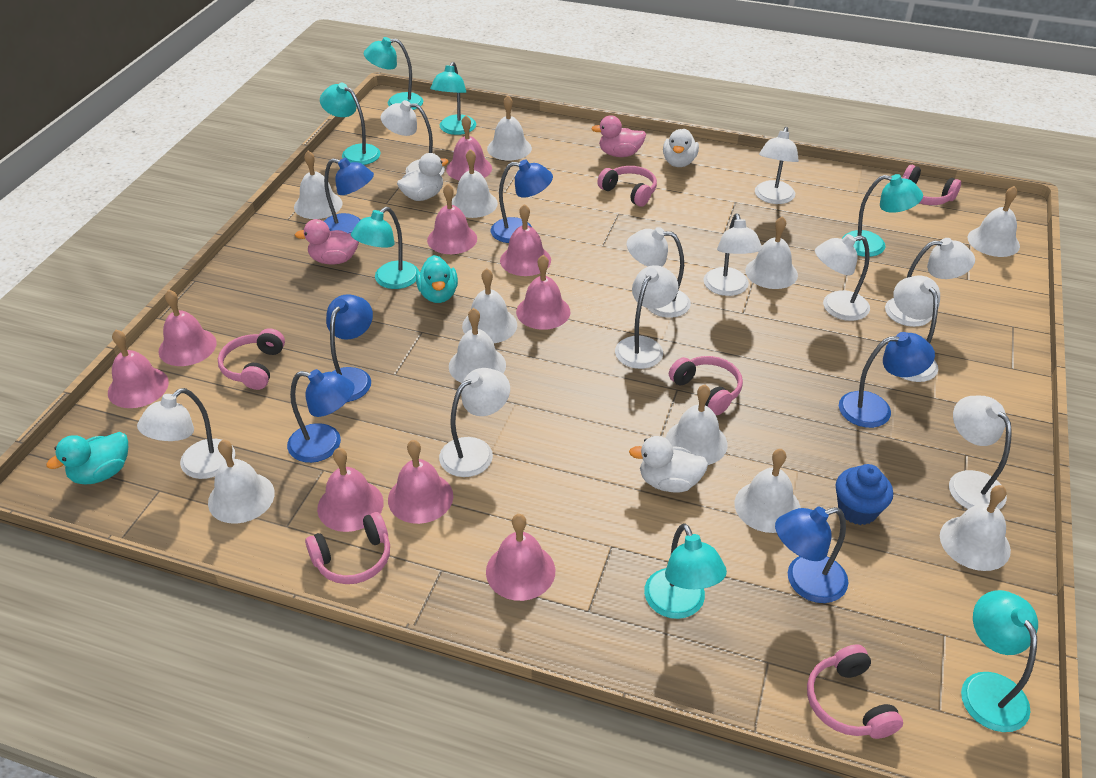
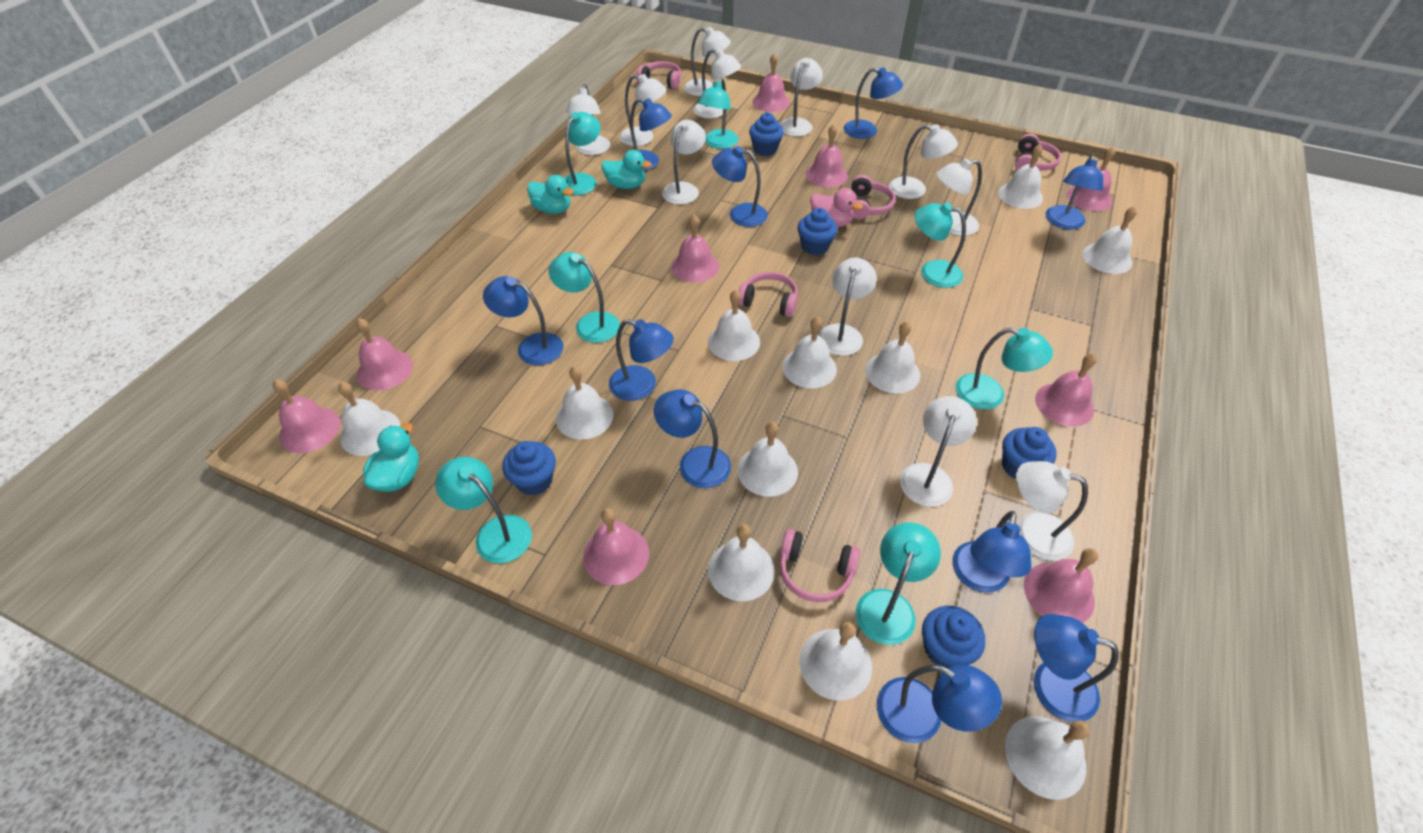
blue cupcake: [836,464,893,525] = 1 -> [502,441,556,495] [749,112,784,156] [797,208,837,255] [922,606,985,668] [1002,427,1056,479] = 5
blue lamp: [287,369,355,463] [324,158,374,234] [326,294,373,402] [490,160,553,243] [775,507,848,603] [839,332,935,428] = 6 -> [483,276,563,365] [609,319,674,401] [630,98,672,171] [654,389,731,488] [712,146,768,227] [843,67,903,139] [877,665,1002,743] [952,511,1031,593] [1034,614,1119,722] [1046,155,1103,229] = 10
pink duck: [295,219,359,264] [591,116,646,157] = 2 -> [810,188,863,227] = 1
pink headphones: [218,328,285,390] [305,512,390,584] [597,166,657,207] [669,356,743,415] [807,644,903,739] [902,165,961,205] = 6 -> [637,61,681,89] [739,272,798,317] [780,529,860,602] [851,175,896,219] [1015,133,1061,171] = 5
turquoise duck: [46,432,128,484] [416,255,458,303] = 2 -> [363,423,419,492] [527,175,574,214] [601,150,652,189] = 3
white duck: [397,153,449,201] [629,436,708,493] [663,129,699,167] = 3 -> none = 0

